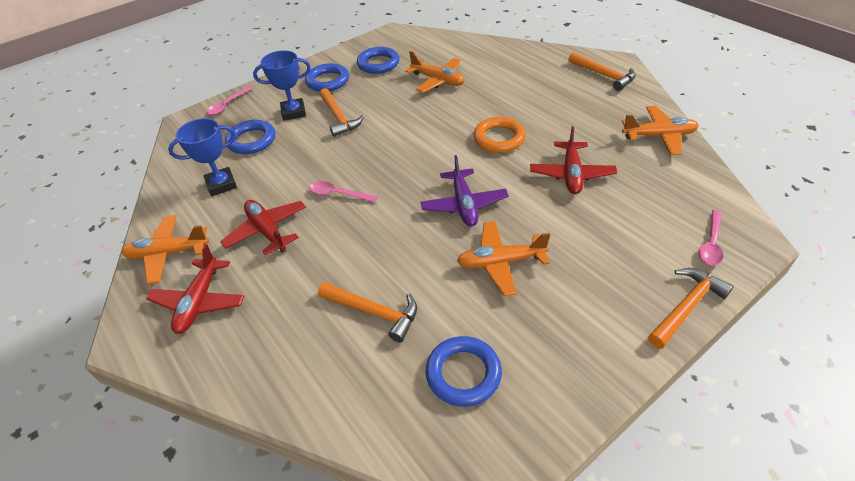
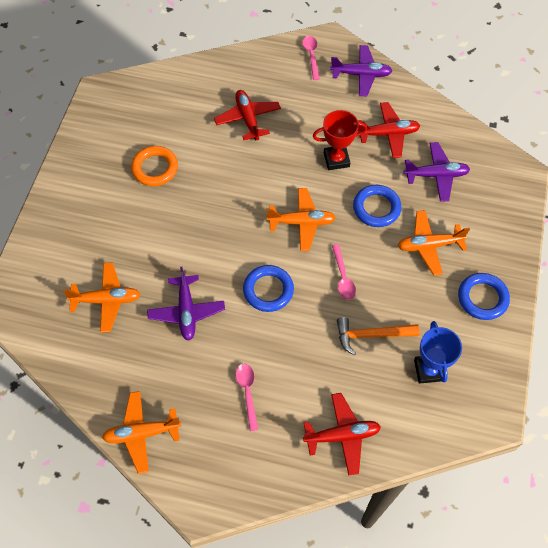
blue ring: [225,120,275,154] [305,63,349,92] [357,47,400,74] [425,336,502,407] = 4 -> [243,265,294,312] [353,185,402,227] [458,273,510,320] = 3
blue trophy: [168,118,237,196] [253,50,311,121] = 2 -> [414,321,462,384] = 1
orange hammer: [318,282,417,343] [319,88,364,137] [568,52,636,91] [648,268,734,349] = 4 -> [337,317,419,355] = 1
purple plane: [421,155,509,227] = 1 -> [147,267,225,341] [330,45,392,96] [404,142,470,202] = 3
red trophy: none = 0 -> [313,110,367,170] = 1

